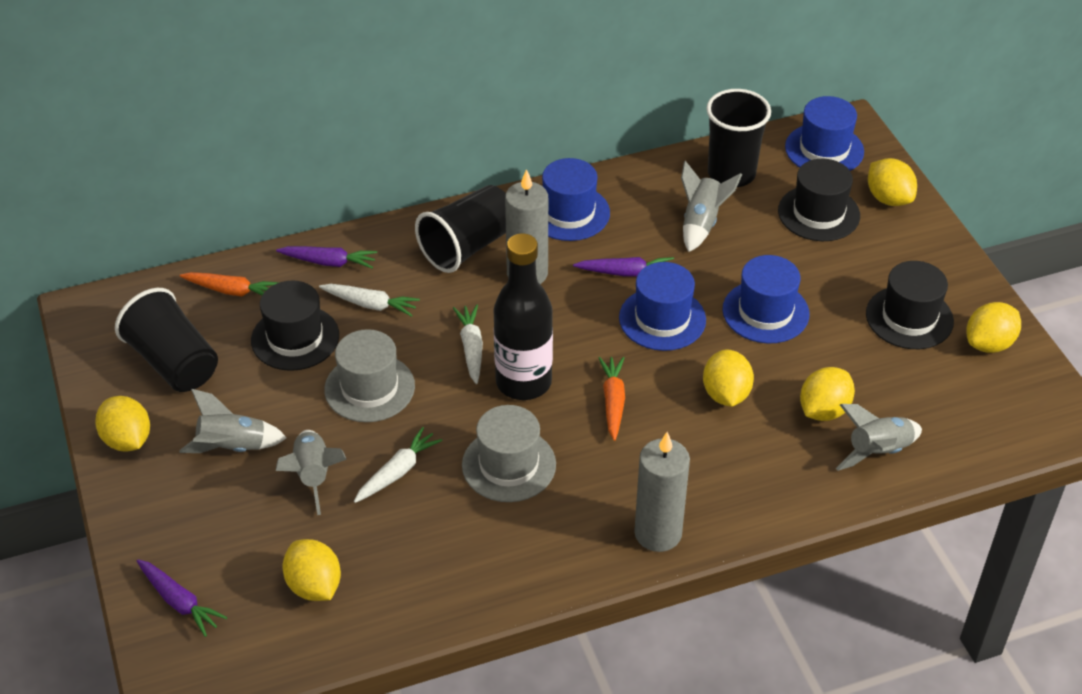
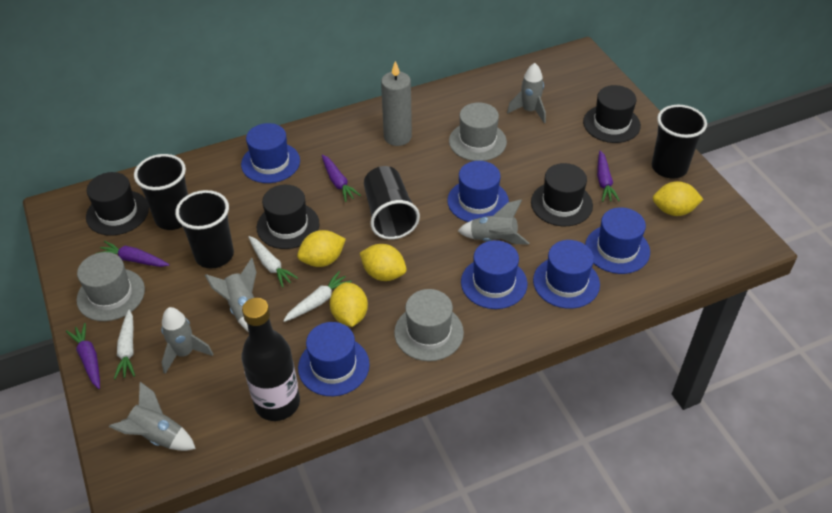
black cup: [115,288,218,392] [415,185,506,273] [706,89,771,187] = 3 -> [134,154,188,230] [175,190,234,269] [364,166,420,239] [652,105,707,179] = 4
black hat: [251,281,339,371] [778,159,860,241] [866,261,954,349] = 3 -> [86,172,149,236] [257,185,319,249] [531,163,593,226] [583,85,641,143] = 4
blue hat: [542,158,610,241] [619,262,706,351] [722,255,810,344] [785,96,864,171] = 4 -> [241,123,300,183] [298,322,370,396] [447,161,509,222] [461,240,527,309] [533,240,600,309] [585,207,650,274] = 6
grey candle: [505,169,548,284] [634,432,690,552] = 2 -> [381,61,412,146] = 1
grey hat: [324,329,415,422] [462,405,556,502] = 2 -> [77,252,145,321] [394,289,464,361] [449,102,507,161] = 3
grey rocket: [179,389,287,453] [276,430,347,515] [681,161,742,252] [836,404,922,471] = 4 -> [109,382,196,451] [161,307,213,374] [205,258,256,332] [458,199,529,244] [507,63,546,124] = 5
orange carrot: [180,272,280,297] [599,357,625,441] = 2 -> none = 0
purple carrot: [137,559,227,637] [276,246,377,269] [573,257,674,276] = 3 -> [66,323,100,389] [99,241,170,267] [322,154,361,202] [597,150,620,202] = 4
yellow lemon: [95,396,150,452] [282,539,341,601] [703,349,754,407] [800,367,855,421] [868,158,917,206] [966,302,1021,353] = 6 -> [297,230,346,267] [330,282,368,327] [360,244,407,281] [653,181,703,216] = 4

